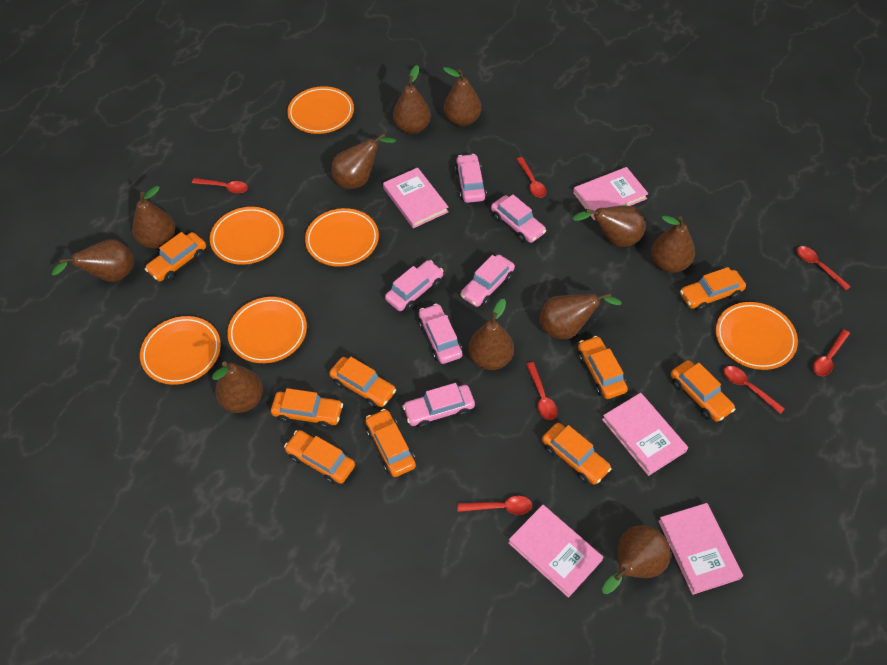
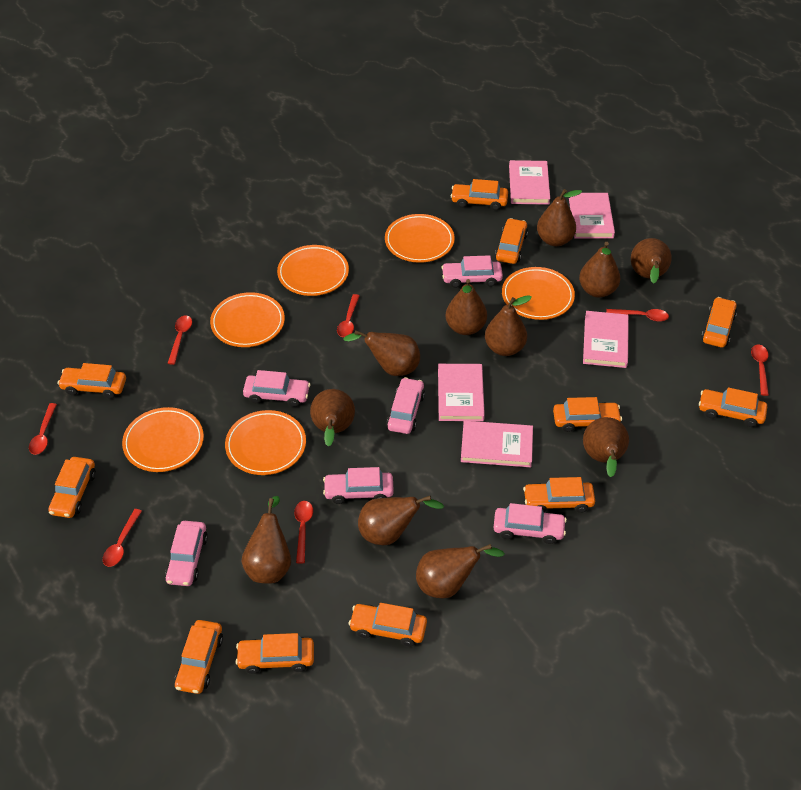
orange car: [145,232,206,282] [271,388,343,429] [284,430,355,484] [329,357,396,408] [365,409,416,477] [542,423,611,485] [578,336,628,399] [671,360,735,422] [680,267,746,311] = 9 -> [48,457,96,518] [58,363,126,399] [175,620,223,694] [236,633,314,674] [349,603,427,646] [451,179,508,210] [495,218,528,264] [523,477,595,513] [553,397,622,432] [699,387,767,427] [701,297,737,348] = 11

